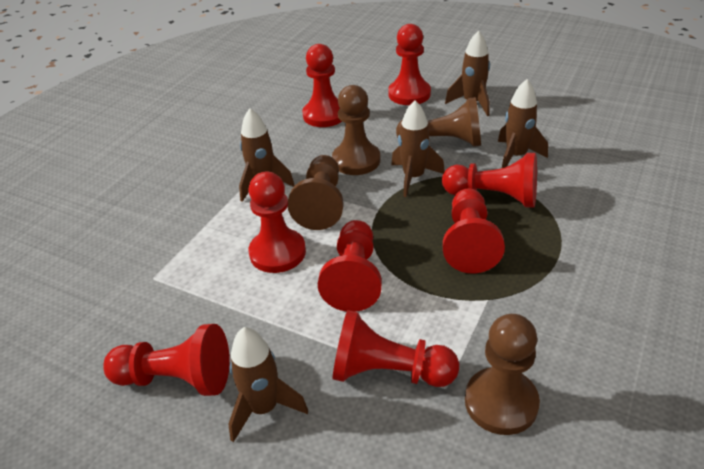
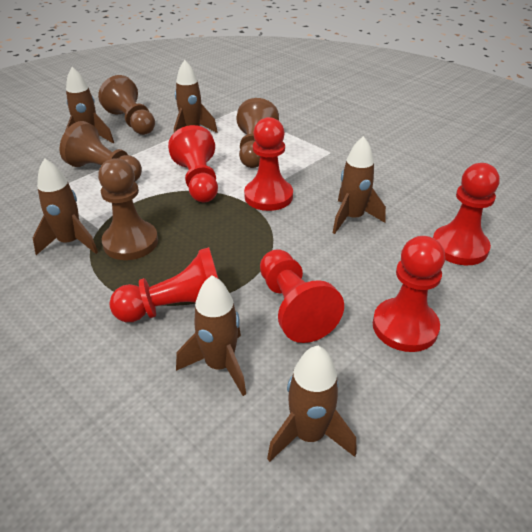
brown rocket: [228,327,308,442] [239,108,295,202] [391,100,445,197] [445,30,490,116] [498,79,548,168] = 5 -> [33,158,98,255] [64,67,114,143] [174,60,218,133] [176,275,246,396] [267,346,357,462] [333,136,386,234] = 6
red pawn: [103,324,230,396] [249,172,306,273] [302,44,342,127] [318,220,382,312] [332,310,459,387] [388,24,431,105] [442,153,537,207] [443,189,505,273] = 8 -> [109,247,219,322] [168,125,218,203] [244,117,293,211] [260,249,344,343] [373,236,445,352] [433,163,500,265] = 6

